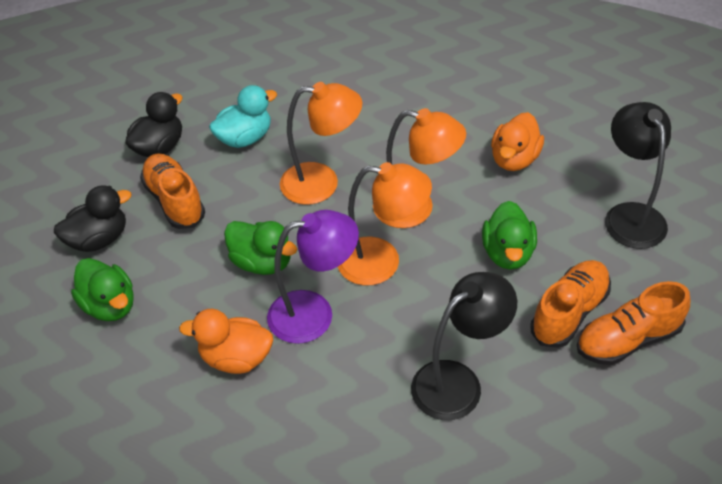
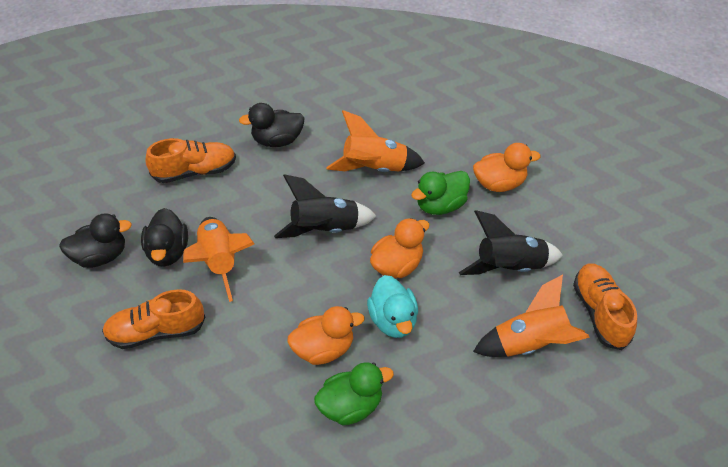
black duck: [54,185,131,252] [125,92,183,157] = 2 -> [59,213,132,268] [141,208,188,267] [239,103,305,147] = 3
black lamp: [411,272,517,420] [605,102,671,249] = 2 -> none = 0
black rocket: none = 0 -> [274,174,376,238] [459,210,563,275] = 2
green duck: [71,258,134,321] [224,221,297,275] [482,201,537,270] = 3 -> [314,362,394,425] [411,171,470,215] = 2
orange duck: [179,309,273,374] [491,112,544,171] = 2 -> [287,306,364,365] [370,218,430,278] [473,143,541,192] = 3
orange lamp: [280,82,362,205] [338,162,432,286] [373,108,466,228] = 3 -> none = 0
orange rocket: none = 0 -> [183,217,254,302] [326,110,425,172] [473,275,590,357] = 3
purple lamp: [267,210,359,344] = 1 -> none = 0

